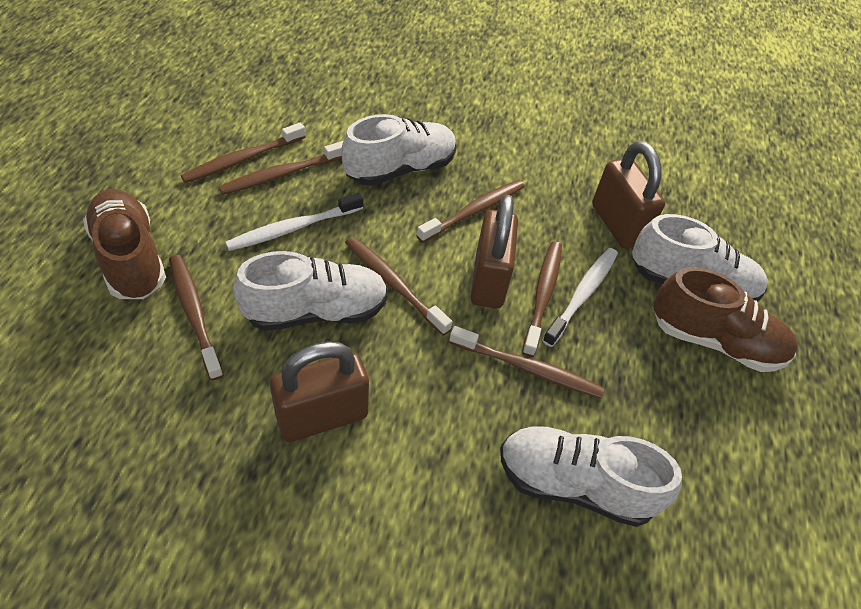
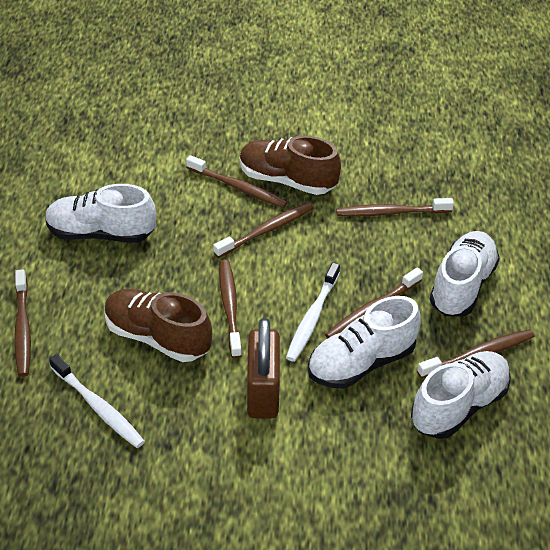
brown padlock: [270,341,369,442] [470,195,518,308] [592,141,665,248] = 3 -> [247,318,280,419] = 1

